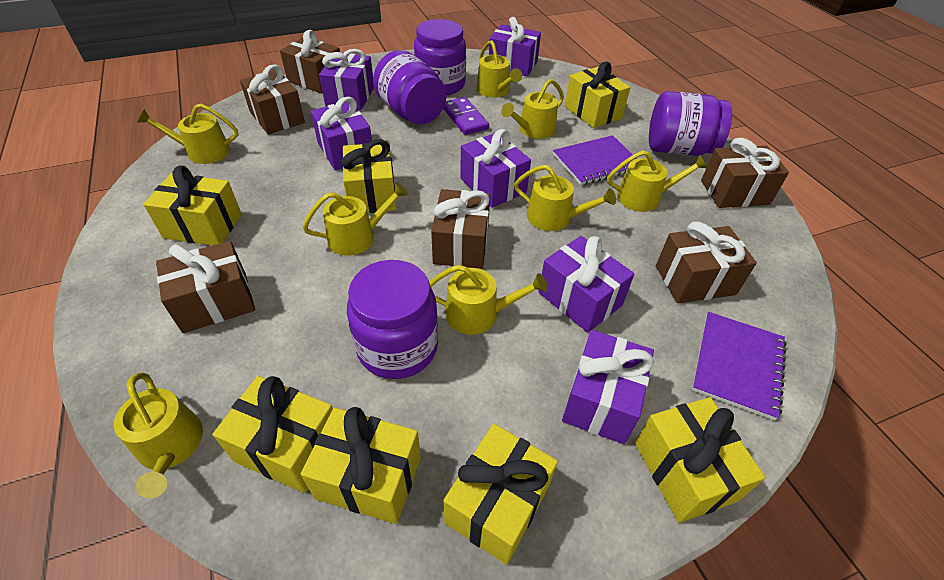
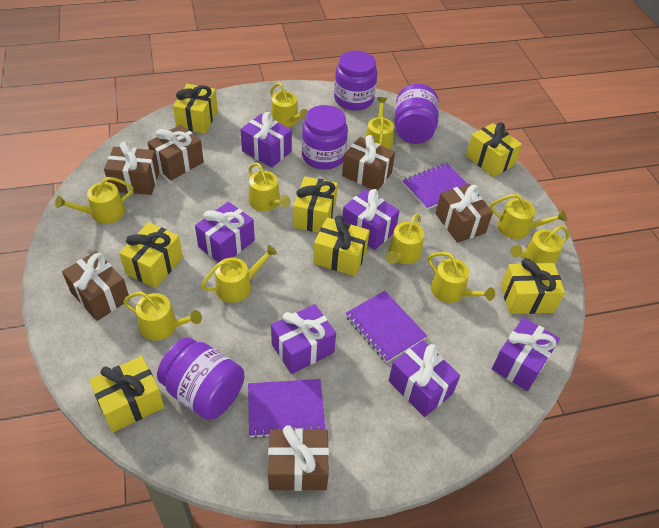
purple domino: [443,97,489,135] = 1 -> none = 0
purple notebook: [553,135,637,185] [692,312,787,420] = 2 -> [248,379,326,438] [345,291,427,363] [402,163,468,210] = 3
yellow watering can: [114,373,203,499] [137,104,238,164] [302,182,408,256] [429,265,548,335] [476,40,522,98] [501,79,564,139] [514,165,616,231] [607,150,708,212] = 8 -> [55,177,133,224] [123,292,202,341] [201,245,277,303] [248,162,291,211] [270,83,308,127] [365,97,394,150] [386,214,424,264] [428,252,495,303] [490,194,567,239] [510,226,569,266] = 10

